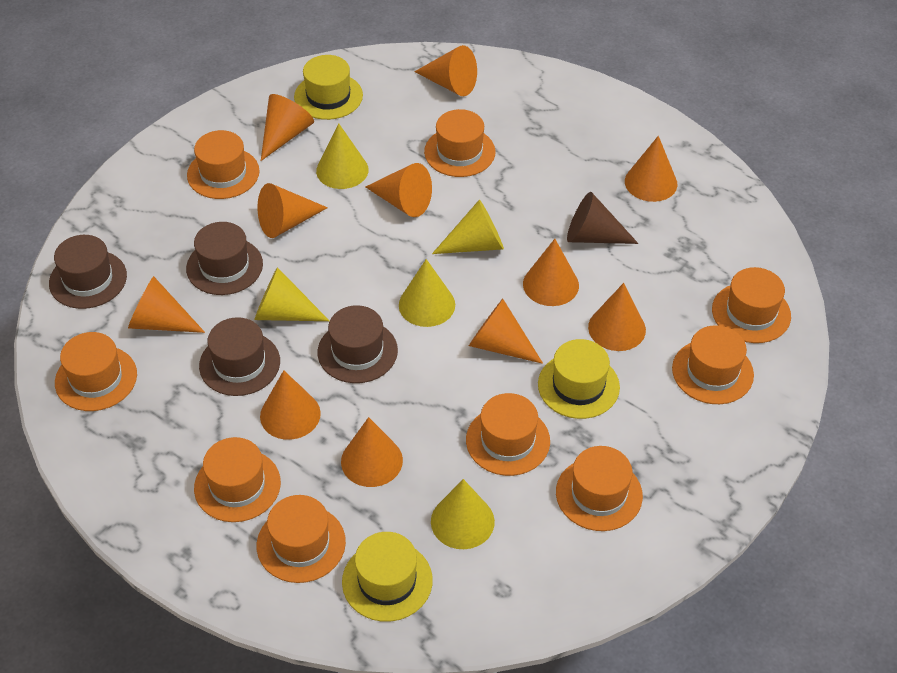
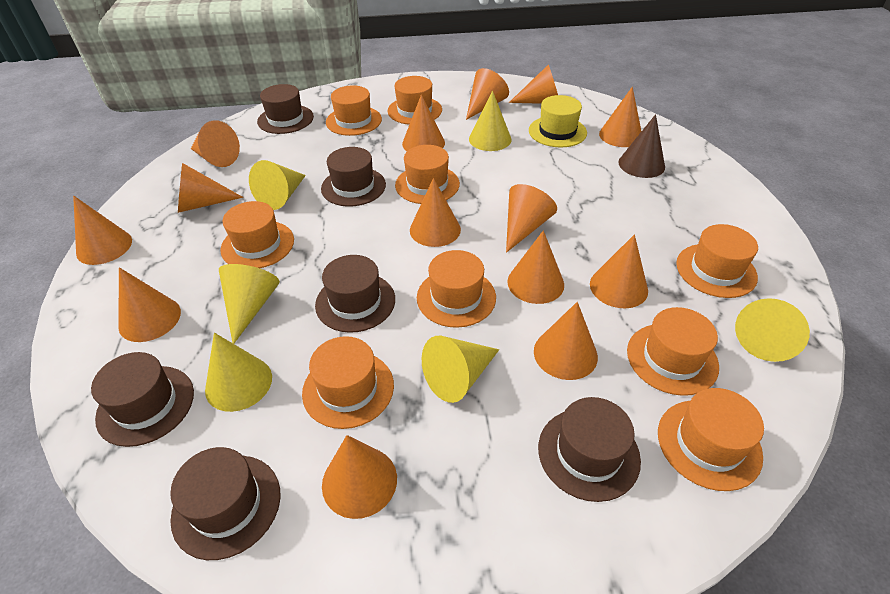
brown hat: [49,235,127,309] [186,222,263,295] [199,317,280,396] [318,305,398,383] = 4 -> [91,352,194,447] [170,447,280,560] [257,84,314,134] [315,255,395,333] [321,147,386,207] [538,397,641,502] = 6
orange cone: [128,276,205,333] [257,183,328,238] [260,370,321,440] [261,94,314,161] [341,417,403,487] [365,163,432,217] [414,45,477,96] [469,299,543,364] [523,239,579,306] [588,283,646,351] [625,136,677,202] = 11 -> [73,196,132,265] [118,267,181,342] [178,163,243,213] [191,120,240,167] [322,435,397,519] [402,95,445,151] [410,178,461,247] [466,68,509,120] [506,184,557,253] [507,230,564,304] [509,64,558,104] [534,302,598,380] [590,234,648,308] [599,87,641,147] = 14
yellow cone: [254,267,329,321] [316,123,369,189] [399,259,455,327] [431,479,495,549] [432,200,504,254] = 5 -> [205,333,272,412] [219,264,280,344] [249,160,306,210] [422,336,499,403] [469,90,512,151] [735,298,810,362] = 6
yellow hat: [294,55,363,120] [342,532,433,622] [538,339,620,419] = 3 -> [529,95,587,147] = 1

